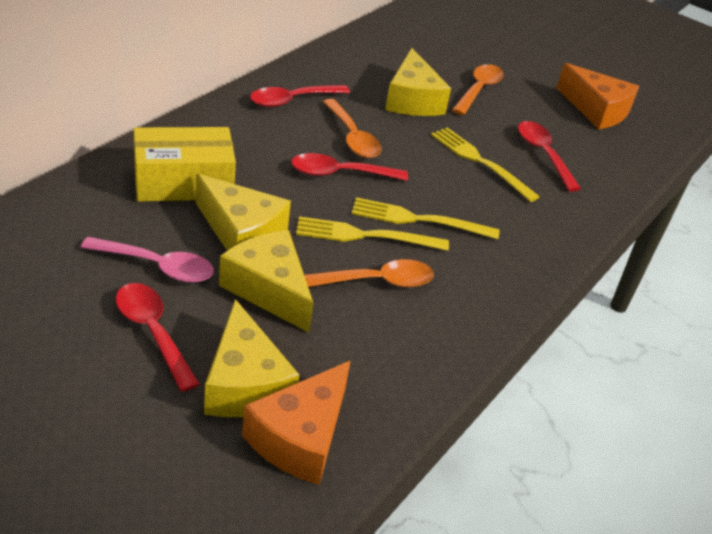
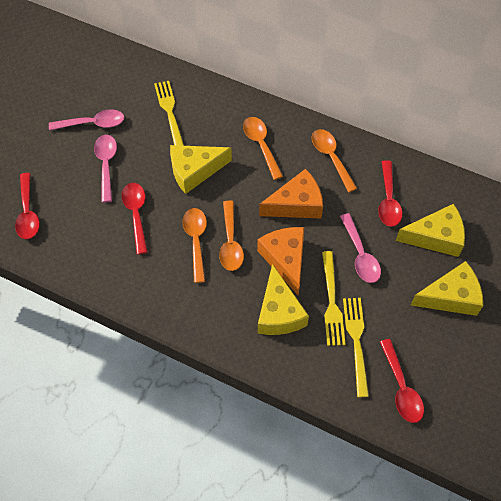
orange spoon: [304,259,434,288] [323,99,382,158] [452,64,504,115] = 3 -> [183,208,207,283] [219,200,244,271] [243,117,283,180] [312,129,357,192] = 4
pink spoon: [81,237,214,283] = 1 -> [49,109,124,131] [94,135,117,203] [340,213,381,283] = 3
yellow box: [133,127,236,202] = 1 -> none = 0

